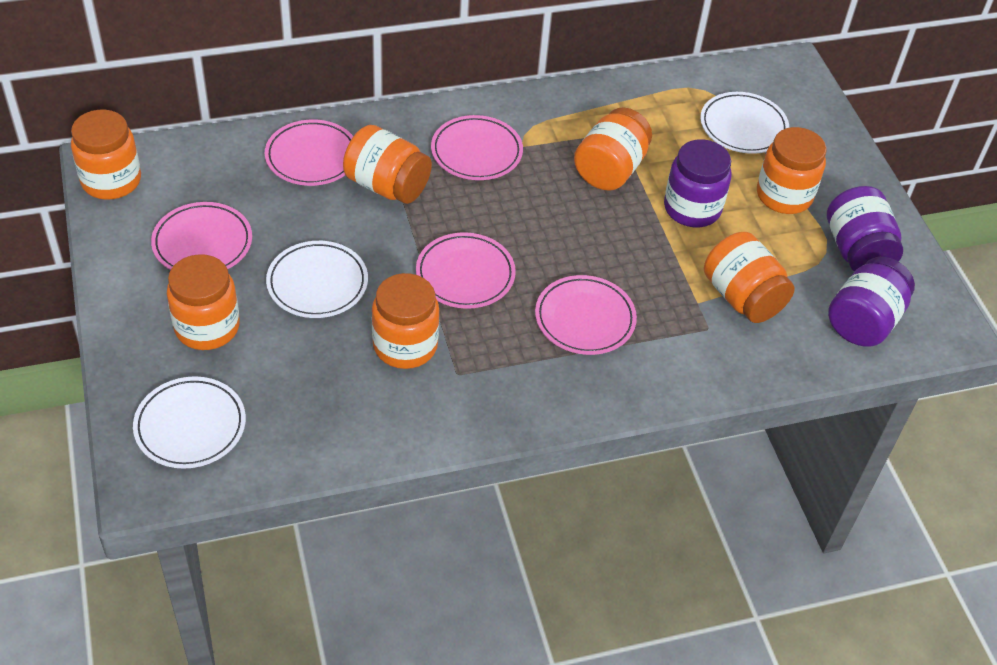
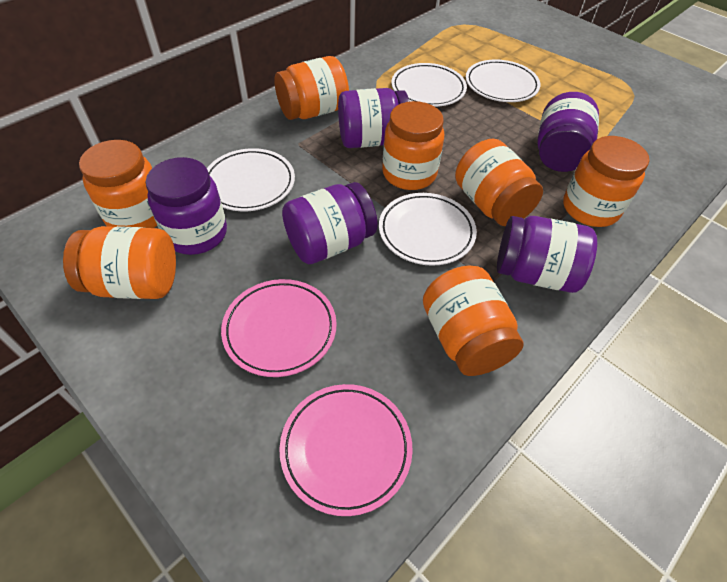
pink plate: [151,202,252,270] [265,120,353,186] [416,232,516,309] [431,115,523,180] [535,275,637,355] = 5 -> [221,279,337,377] [279,384,413,516] = 2
purple jar: [664,139,732,227] [827,186,903,272] [828,257,915,347] = 3 -> [146,157,227,255] [282,182,378,264] [338,88,409,148] [497,216,597,293] [537,92,599,172] = 5
white plate: [133,376,246,469] [266,241,368,318] [700,92,789,154] = 3 -> [207,148,295,211] [379,193,477,266] [391,63,467,107] [466,59,540,102] = 4

